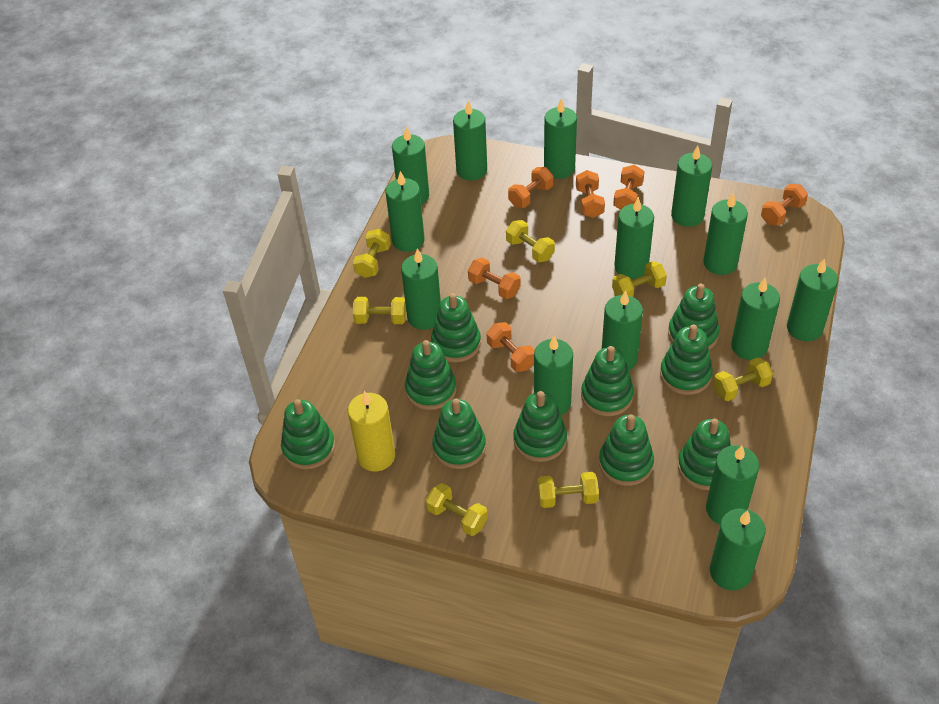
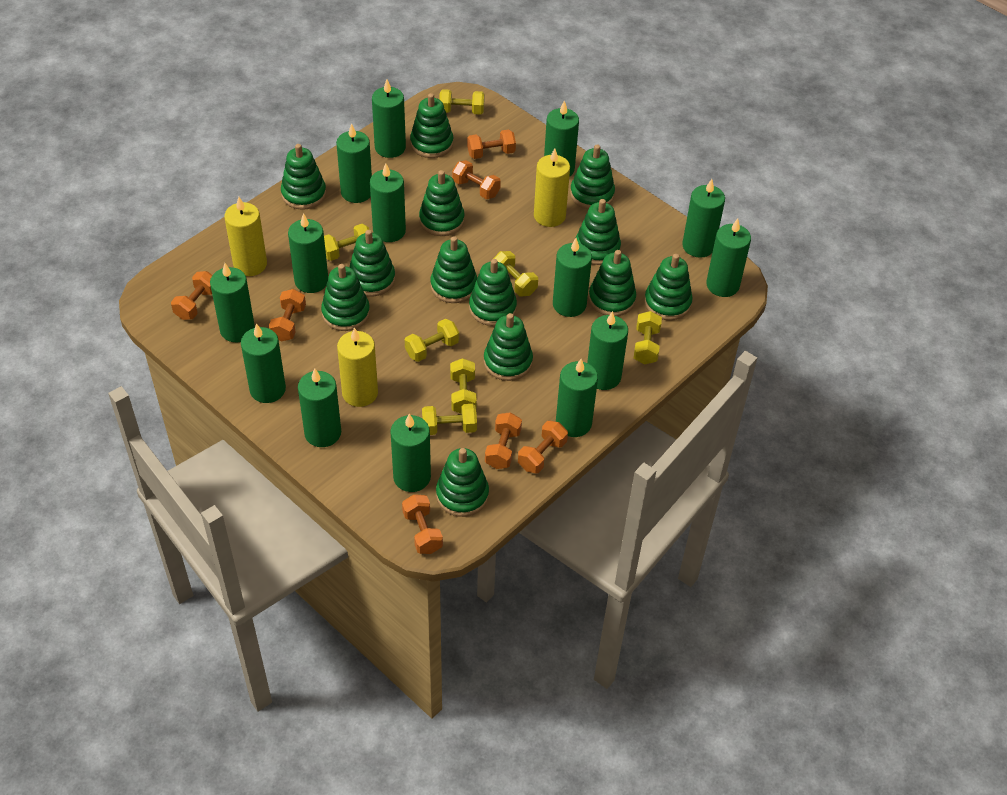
green stacking toy: [281,399,335,469] [405,340,456,410] [431,293,481,362] [432,398,486,469] [513,391,567,462] [581,346,634,416] [599,415,654,486] [660,325,713,395] [668,284,719,349] [678,419,731,490] = 10 -> [281,144,326,210] [321,264,370,331] [350,230,395,297] [410,93,453,158] [419,170,465,236] [430,236,477,303] [436,448,489,517] [469,259,517,326] [484,313,533,381] [570,145,615,209] [576,199,621,265] [588,250,636,316] [644,254,693,320] = 13
orange dumbbell: [468,258,521,299] [487,322,535,372] [508,167,553,208] [576,170,605,218] [613,165,644,210] [761,184,808,226] = 6 -> [171,271,212,320] [269,289,306,342] [402,494,443,554] [452,160,501,199] [467,129,516,159] [485,412,522,469] [518,421,568,473] = 7
yellow candle: [348,391,395,472] = 1 -> [224,197,267,276] [337,327,378,407] [534,148,570,227] = 3

